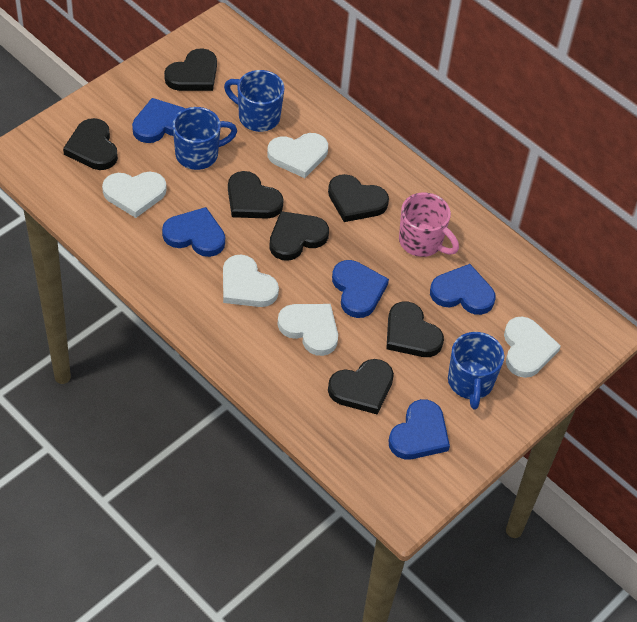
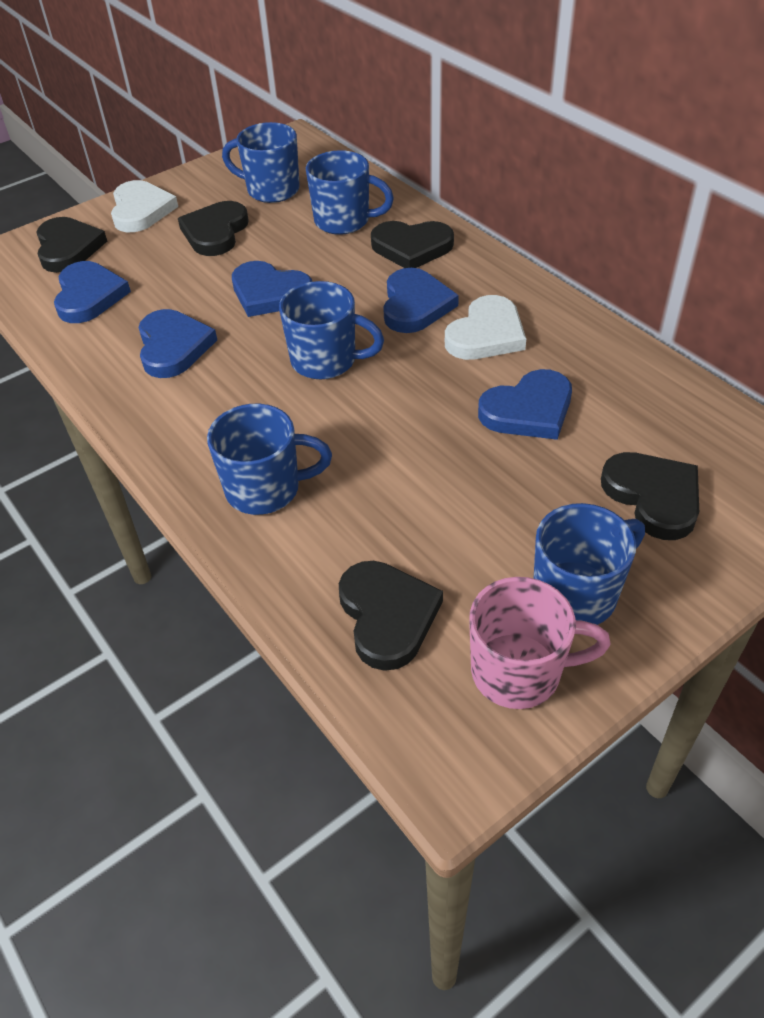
black heart: [63,118,118,170] [164,48,217,91] [228,171,284,219] [269,211,329,261] [328,174,389,222] [328,359,394,414] [386,302,444,357] = 7 -> [36,217,107,273] [178,201,249,256] [339,561,443,671] [371,221,454,268] [601,452,699,540] = 5
blue mug: [172,107,237,170] [224,70,284,132] [448,332,504,410] = 3 -> [207,404,332,515] [222,122,300,203] [279,281,384,379] [306,150,394,235] [533,503,645,625] = 5
white heart: [102,171,167,218] [223,254,279,307] [267,133,328,178] [277,304,338,356] [504,317,561,378] = 5 -> [111,180,178,232] [445,295,526,360] = 2

